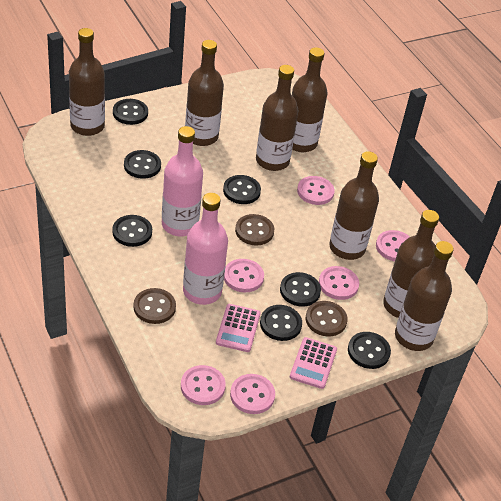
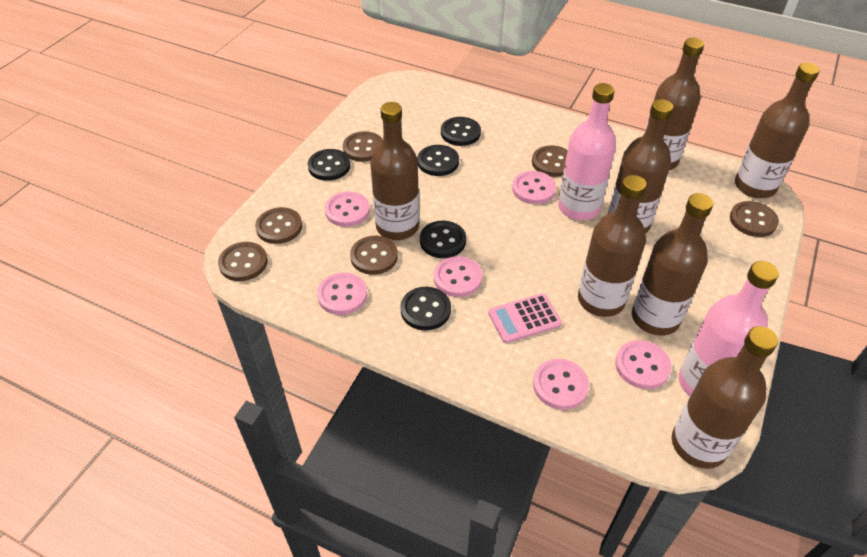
black button: [112,215,152,247] [113,99,148,125] [124,150,161,179] [223,175,261,204] [260,305,302,341] [280,272,321,307] [348,332,391,369] = 7 -> [308,149,350,181] [400,287,451,330] [417,145,459,176] [420,221,466,258] [441,117,481,146] = 5
brown button: [134,288,176,324] [235,214,274,245] [306,301,348,337] = 3 -> [218,242,268,281] [255,207,302,244] [343,131,383,162] [350,236,398,275] [532,145,568,177] [730,201,779,237] = 6
pink calculator: [216,304,261,352] [290,337,337,389] = 2 -> [488,293,562,343] = 1

